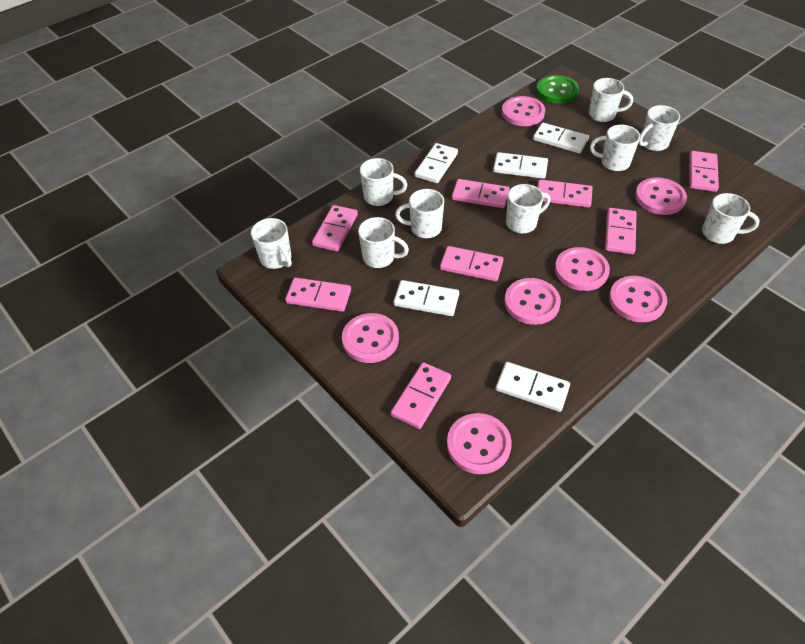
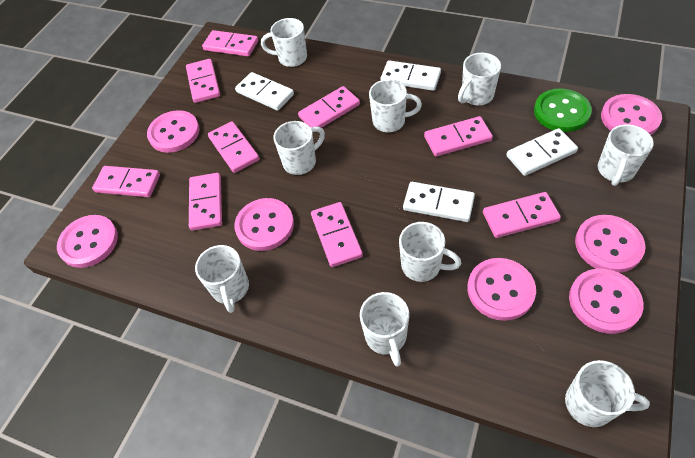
pink domino: [285,277,351,312] [312,205,358,251] [391,362,451,429] [440,246,503,281] [452,179,509,208] [537,179,593,208] [605,208,637,254] [689,151,719,192] = 8 -> [92,166,160,197] [186,59,220,103] [189,173,222,231] [202,30,258,57] [208,121,259,173] [298,86,360,128] [311,202,363,267] [424,116,493,157] [483,192,561,238] = 9
white domino: [393,280,459,316] [415,143,458,183] [493,152,548,179] [496,362,570,412] [533,123,589,153] = 5 -> [235,72,294,111] [381,60,441,91] [403,182,475,222] [506,128,578,176] = 4

